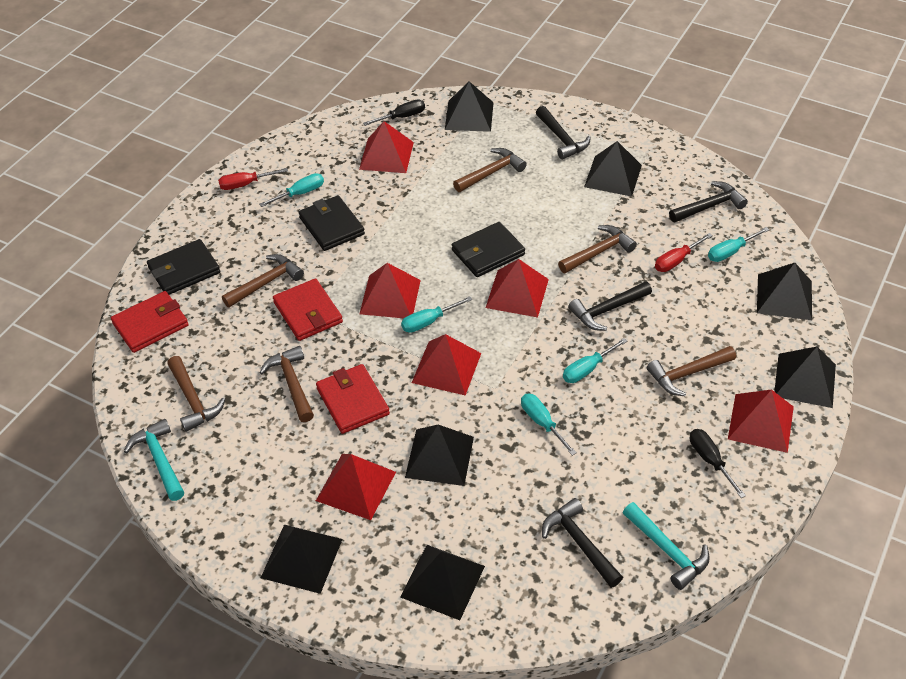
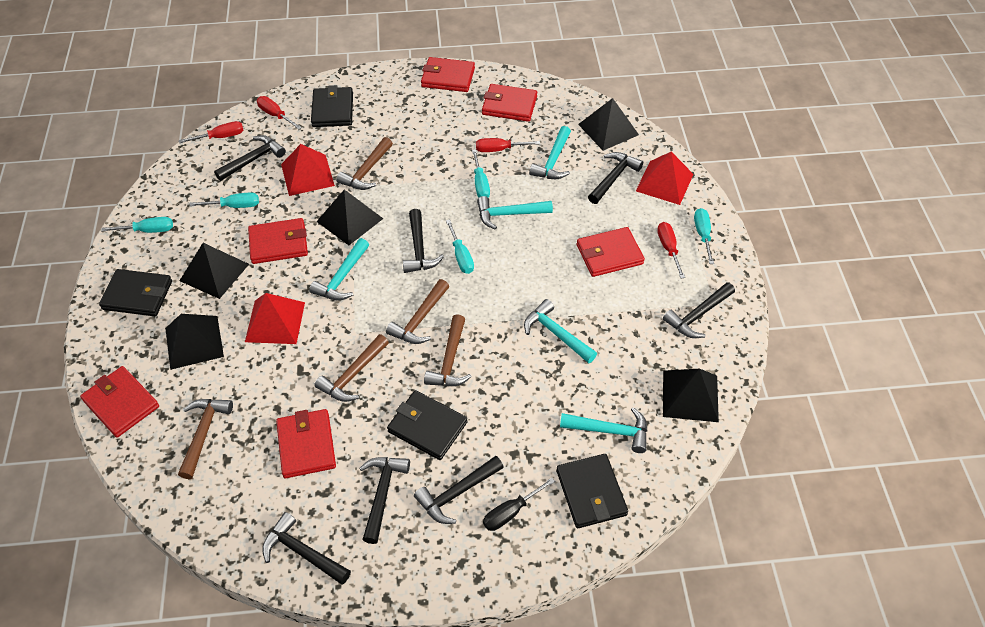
black hammer: [536,106,591,160] [542,498,623,588] [568,281,652,331] [669,181,748,222] = 4 -> [214,135,286,181] [262,512,351,585] [359,457,410,544] [403,209,444,273] [414,456,504,524] [588,152,643,204] [663,282,735,338] = 7
black pyramid: [261,525,342,594] [401,545,485,620] [405,425,474,486] [445,81,494,132] [584,141,642,196] [757,263,812,320] [774,347,836,408] = 7 -> [165,314,224,370] [180,243,249,299] [316,189,383,245] [578,98,639,151] [663,369,719,422] = 5
black screwdriver: [363,99,425,126] [690,429,746,498] = 2 -> [483,478,555,531] = 1
black wallet: [147,239,220,295] [298,195,365,251] [452,222,525,277] = 3 -> [99,269,172,316] [311,85,353,127] [387,390,467,460] [556,454,628,528] = 4
brown hammer: [167,356,225,432] [222,254,304,308] [259,346,314,422] [453,148,527,192] [558,225,637,273] [647,346,736,396] = 6 -> [178,399,233,479] [314,334,389,402] [336,137,393,190] [386,279,449,344] [424,314,472,386] = 5
red pyramid: [316,454,396,520] [359,121,414,173] [360,263,421,318] [412,334,481,396] [486,259,549,317] [728,389,794,453] = 6 -> [245,293,305,344] [281,144,335,196] [636,152,694,205] = 3
red screwdriver: [218,168,288,190] [655,233,713,272] = 2 -> [179,121,243,143] [257,96,302,129] [476,138,540,152] [657,222,685,278] = 4
red wallet: [111,291,189,353] [273,278,343,341] [316,364,390,434] = 3 -> [80,366,159,438] [248,218,308,264] [276,409,336,478] [421,57,475,92] [482,84,537,122] [577,227,645,277] = 6
turquoise hammer: [124,419,184,501] [623,502,710,590] = 2 -> [309,238,369,301] [477,196,553,230] [524,299,597,363] [529,126,571,179] [560,407,647,453] = 5

